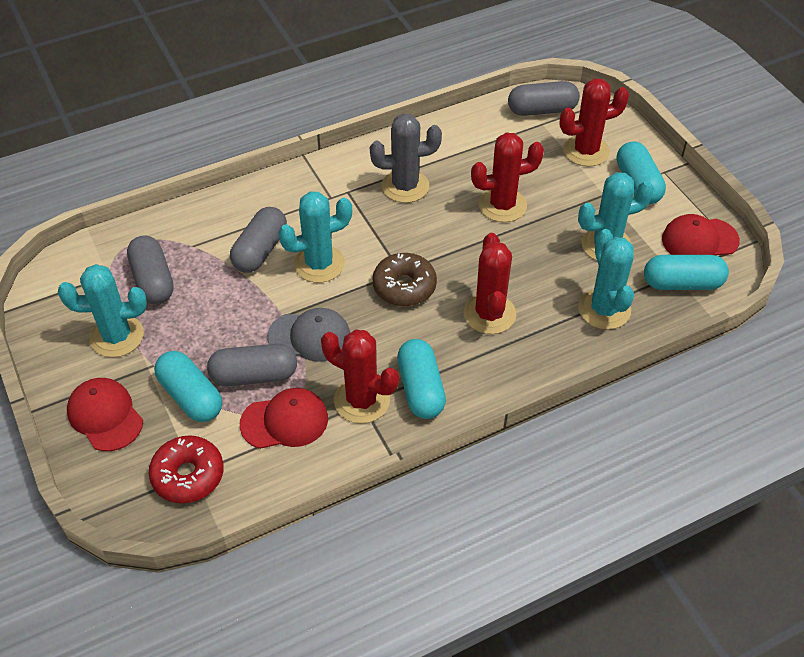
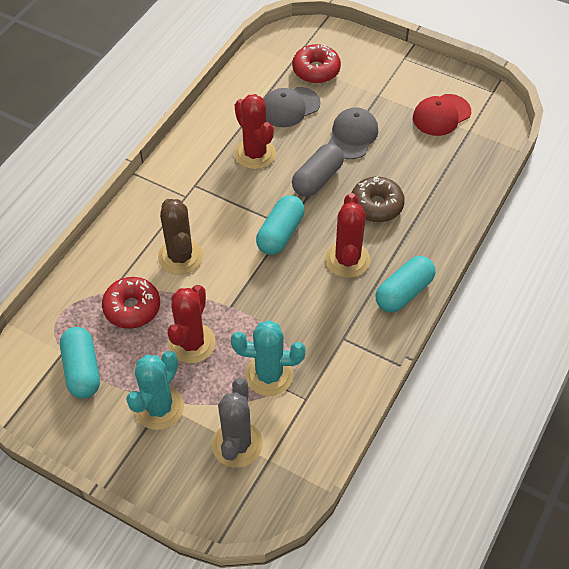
brown cactus: none = 0 -> [158,199,203,275] = 1
grey cap: [267,308,350,362] = 1 -> [264,87,320,127] [328,107,378,159] = 2
grey capsule: [127,235,174,304] [207,344,297,386] [230,207,287,273] [508,81,580,116] = 4 -> [292,143,344,197] = 1
red cactus: [321,329,399,424] [463,233,516,334] [471,132,544,222] [559,78,629,167] = 4 -> [168,285,216,364] [234,94,276,169] [325,193,370,278] = 3
red cap: [67,378,143,451] [240,388,328,449] [662,214,740,255] = 3 -> [413,94,471,136] = 1
red donut: [149,435,224,503] = 1 -> [102,277,160,329] [292,44,341,83] = 2
turquoise cactus: [58,264,147,357] [278,192,352,283] [578,172,654,261] [578,229,634,330] = 4 -> [126,351,184,430] [231,320,306,396] = 2
turquoise capsule: [154,351,222,422] [397,339,446,419] [617,141,666,204] [644,255,729,290] = 4 -> [60,327,100,399] [256,195,305,255] [375,256,435,312] = 3

